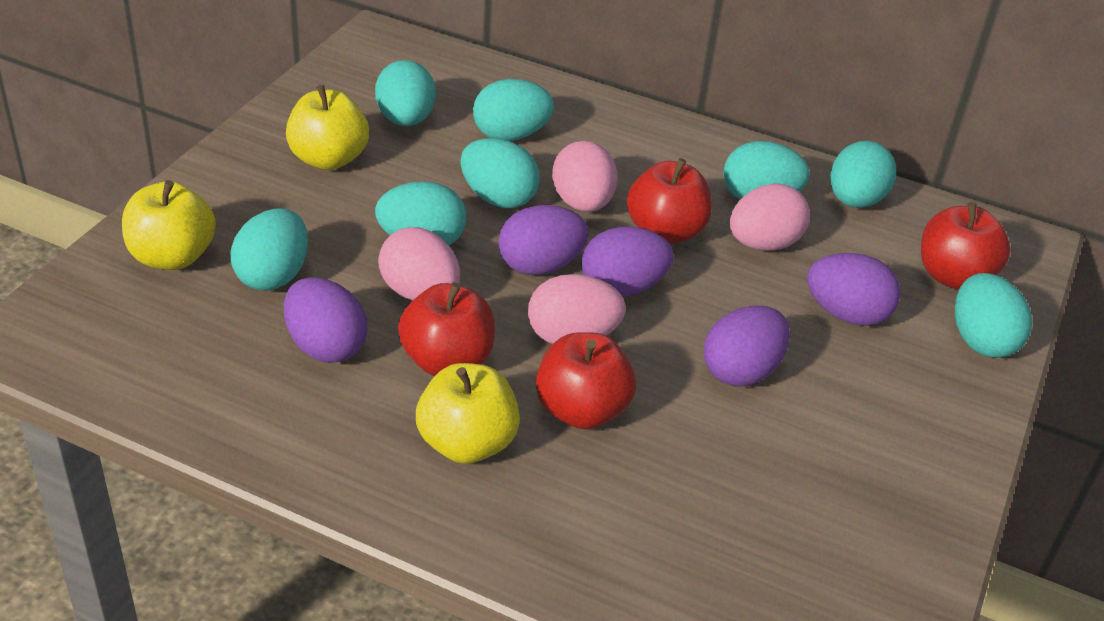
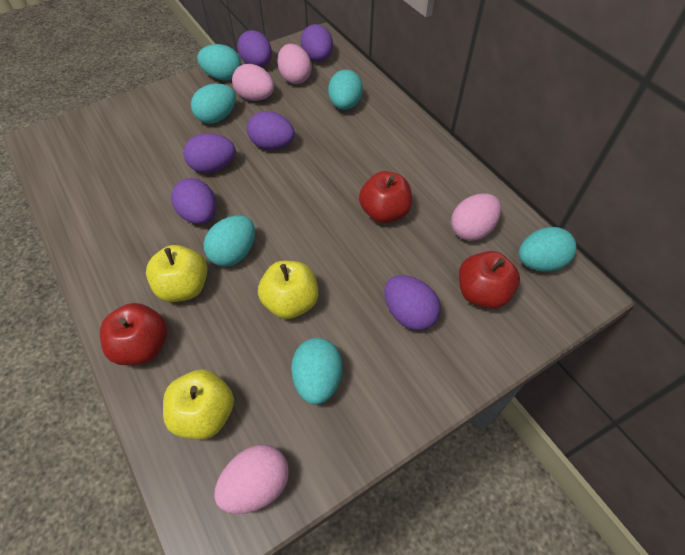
purple egg: [284,277,368,363] [498,205,589,275] [581,227,673,297] [704,306,790,386] [807,253,901,326] = 5 -> [171,178,217,224] [183,133,236,173] [237,30,272,67] [247,111,295,150] [301,24,333,61] [384,275,441,330] = 6
red apple: [398,283,495,376] [536,332,636,429] [627,158,712,244] [921,202,1011,290] = 4 -> [100,303,167,365] [359,171,412,223] [459,251,520,309] = 3
turquoise egg: [231,208,308,290] [375,60,436,126] [375,181,466,245] [460,138,540,208] [473,79,554,141] [723,141,810,199] [830,141,896,208] [955,273,1032,358] = 8 -> [191,83,236,124] [197,44,241,80] [203,216,255,267] [291,338,342,405] [328,70,363,110] [519,227,577,272] = 6

